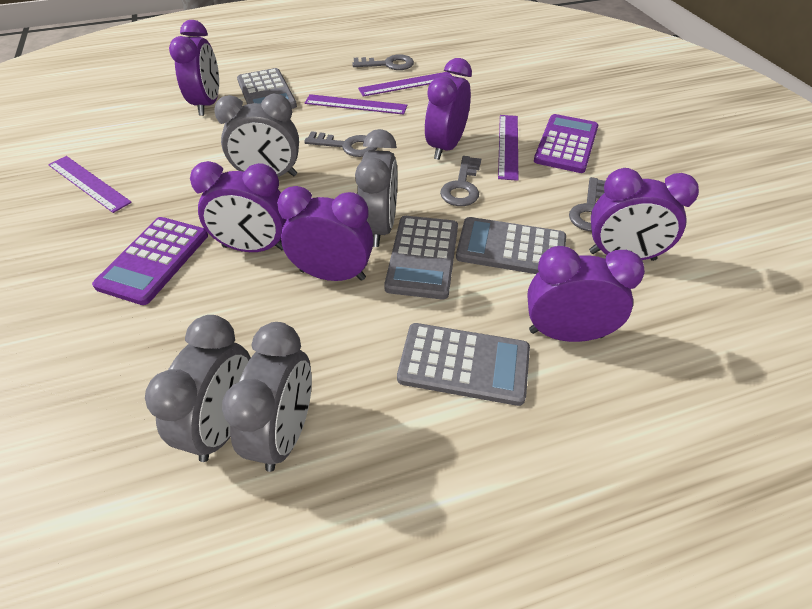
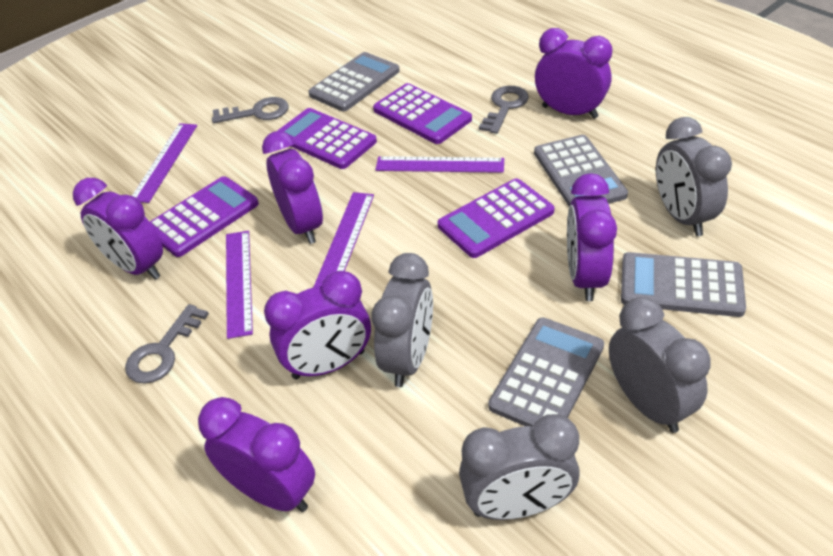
grey key: [304,131,377,157] [352,54,414,70] [440,156,481,206] [569,177,605,231] = 4 -> [125,304,209,384] [212,97,289,123] [479,86,529,134] = 3
purple calculator: [92,217,208,305] [534,114,598,173] = 2 -> [150,176,259,257] [277,108,377,169] [373,83,472,144] [438,178,555,258] = 4

